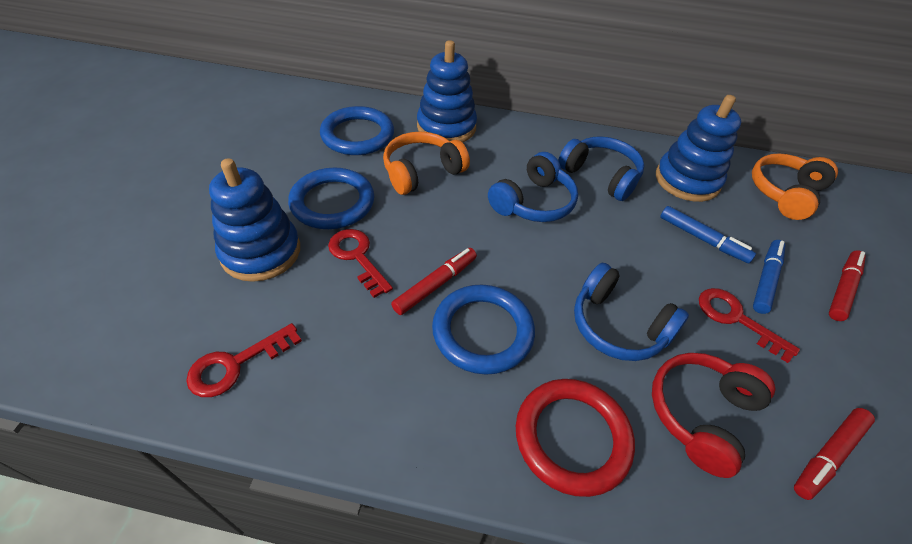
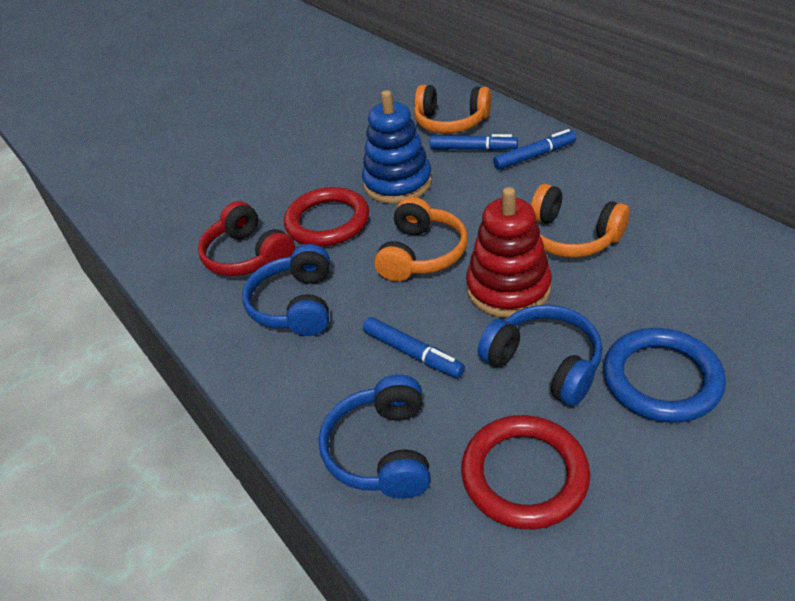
blue marker: [660,206,756,263] [753,240,785,314] = 2 -> [363,317,465,378] [430,134,518,151] [493,129,576,170] = 3
blue ring: [288,168,374,229] [320,106,394,155] [432,285,535,375] = 3 -> [603,328,726,423] = 1
blue stacking toy: [209,158,300,282] [417,40,477,142] [656,95,741,202] = 3 -> [362,90,432,204] = 1
orange headphones: [383,132,470,195] [752,153,838,220] = 2 -> [374,197,468,281] [414,85,491,133] [531,184,630,258] = 3
red key: [186,323,302,397] [328,229,393,298] [699,288,800,363] = 3 -> none = 0
red marker: [391,248,477,315] [794,408,875,500] [829,250,866,321] = 3 -> none = 0
red ring: [516,379,635,497] = 1 -> [284,187,369,247] [461,415,590,529] = 2
red stacking toy: none = 0 -> [466,187,552,318] = 1

